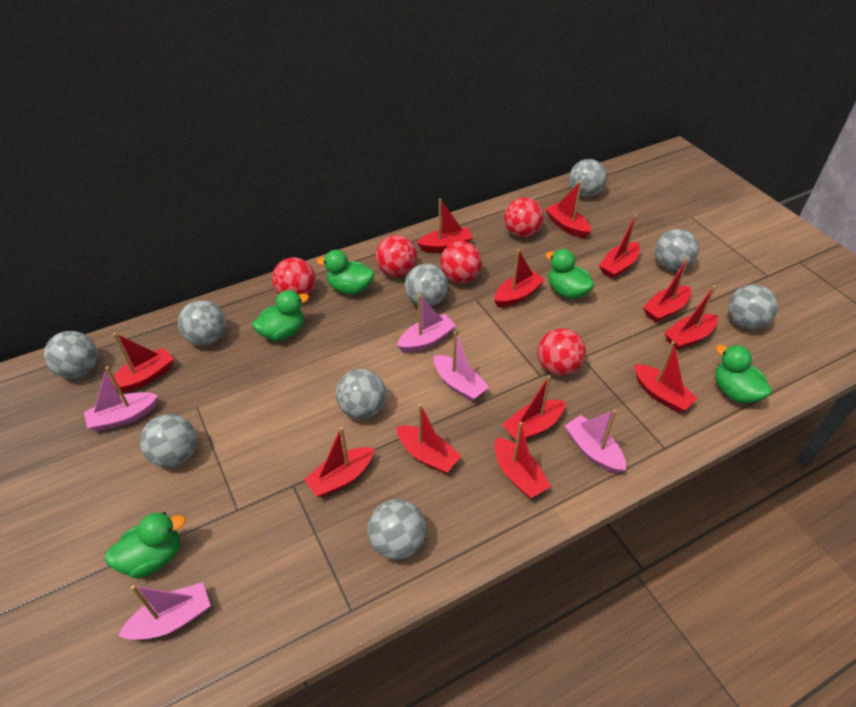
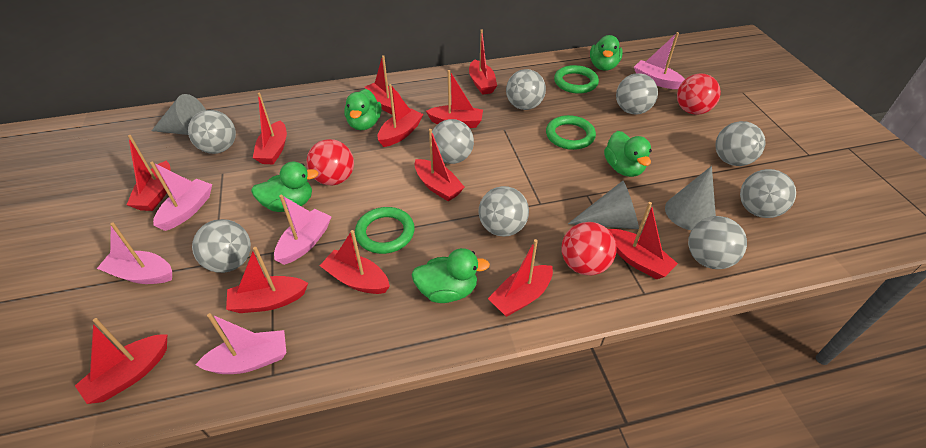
green ring: none = 0 -> [355,207,415,254] [546,115,596,150] [554,65,599,94] = 3
grey cone: none = 0 -> [151,94,206,135] [568,181,639,229] [665,166,716,230] = 3
red ball: [272,258,316,295] [376,235,417,277] [440,241,482,283] [504,198,544,237] [537,328,586,376] = 5 -> [306,139,354,186] [561,222,617,275] [677,73,721,115] = 3

